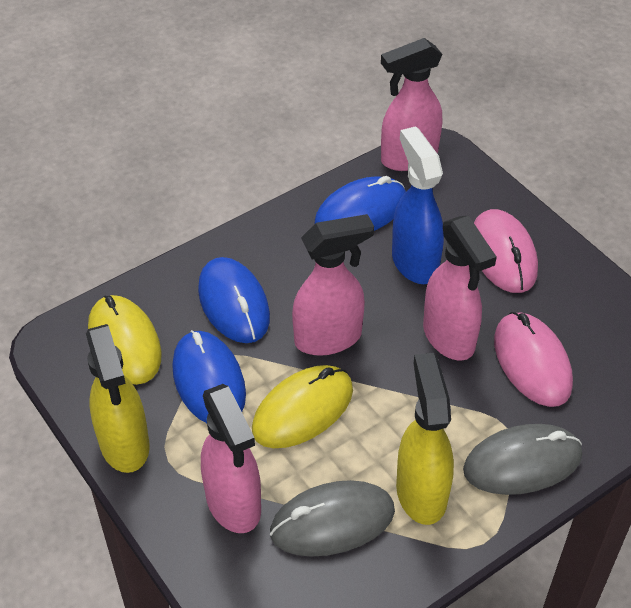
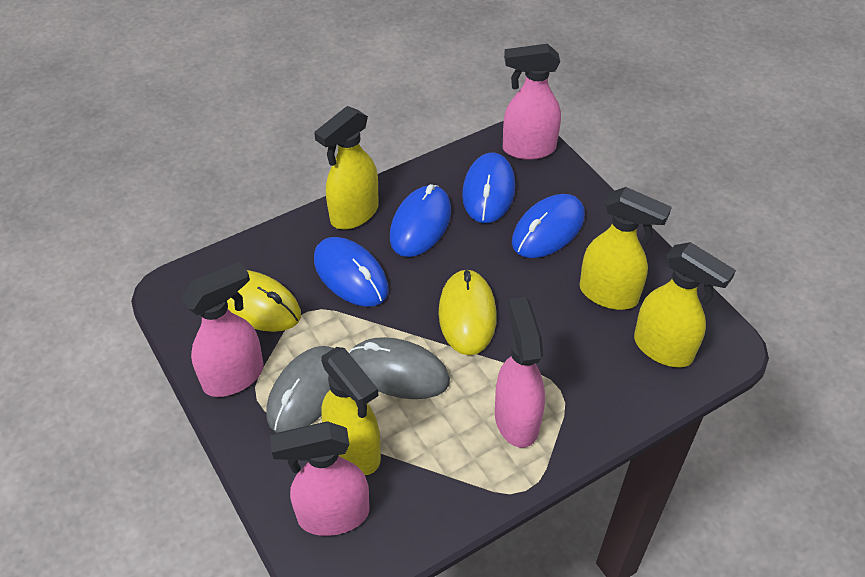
blue mouse: [172,330,246,423] [198,257,270,343] [315,176,406,231] = 3 -> [314,237,389,307] [390,184,451,257] [462,152,515,223] [512,194,585,258] = 4
blue spray bottle: [392,126,444,284] = 1 -> none = 0
pink mouse: [474,209,538,293] [494,312,573,407] = 2 -> none = 0
yellow spray bottle: [86,324,150,473] [396,353,454,525] = 2 -> [314,106,379,229] [321,347,381,475] [580,187,672,310] [634,242,736,368] = 4

